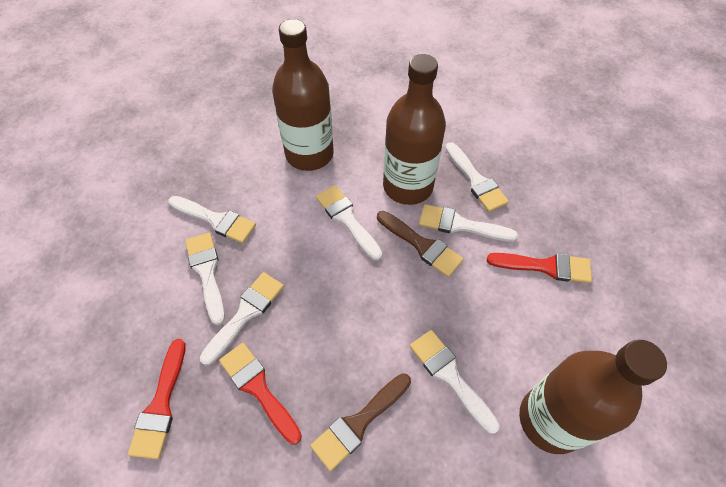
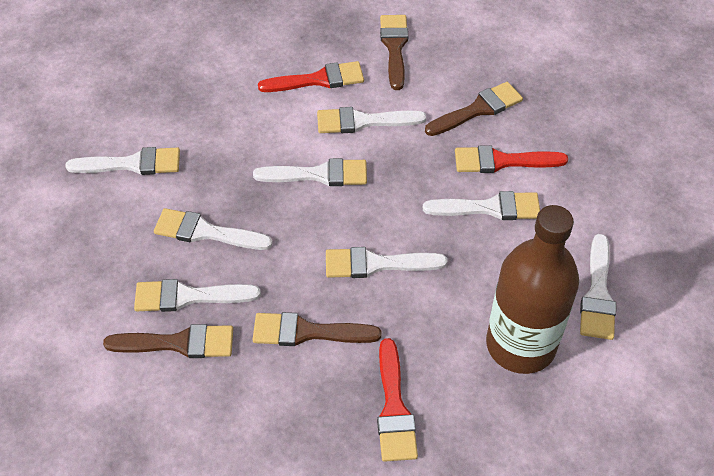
brown bottle: [272,19,334,171] [383,54,446,205] [519,340,667,454] = 3 -> [486,205,579,374] = 1
brown brush: [310,373,411,471] [377,211,464,277] = 2 -> [103,324,233,358] [253,312,382,346] [380,15,408,90] [425,82,523,136] = 4
white brush: [168,196,256,244] [185,233,225,325] [200,272,284,366] [316,185,382,260] [410,330,500,434] [419,204,518,242] [445,142,509,212] = 7 -> [65,147,180,175] [134,279,261,312] [154,208,273,250] [253,158,367,186] [317,107,426,133] [326,247,447,278] [423,191,540,220] [580,234,616,340] = 8

